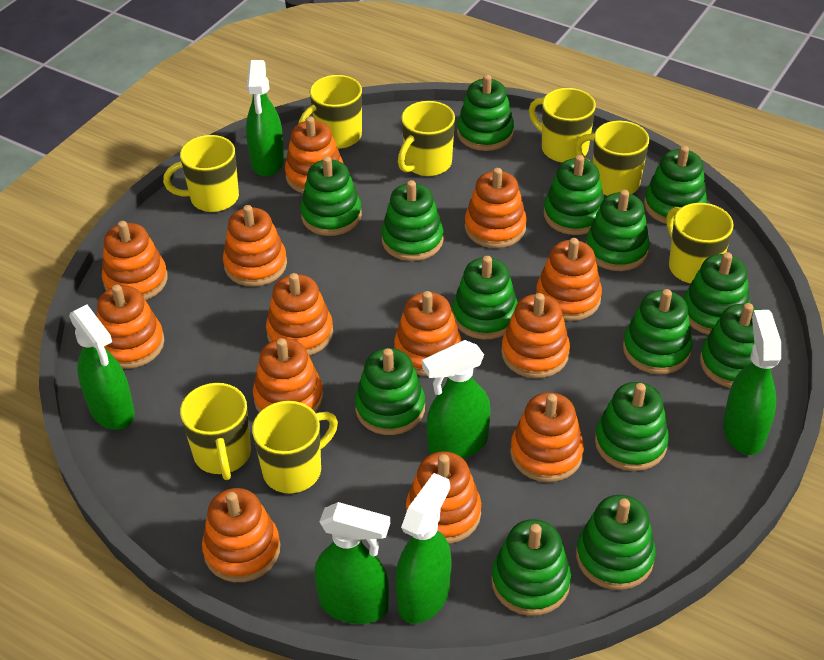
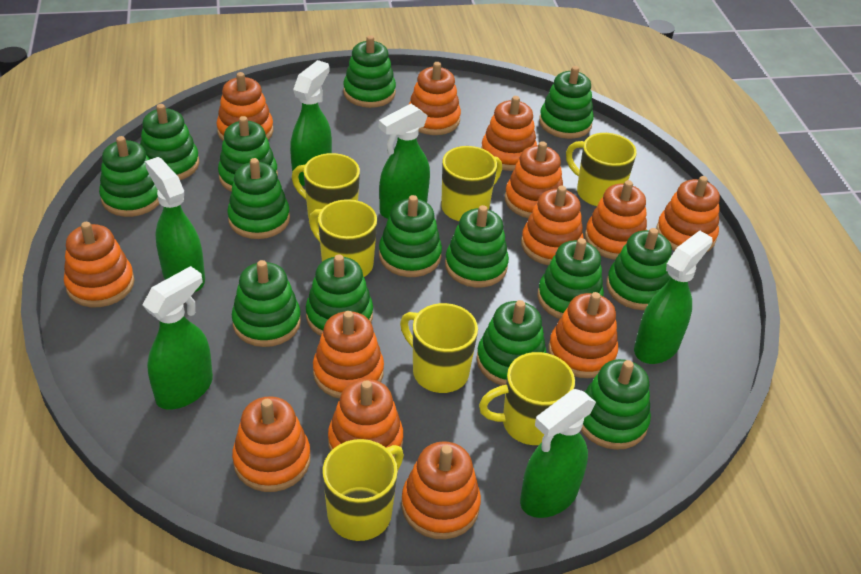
yellow mug: [163,135,239,212] [180,383,251,480] [252,401,338,493] [299,75,362,149] [398,101,455,176] [529,88,596,163] [575,121,649,196] [667,203,734,284] = 8 -> [292,153,360,228] [309,199,377,277] [323,439,404,541] [400,303,478,393] [441,146,502,221] [479,352,575,445] [566,133,637,206] = 7

